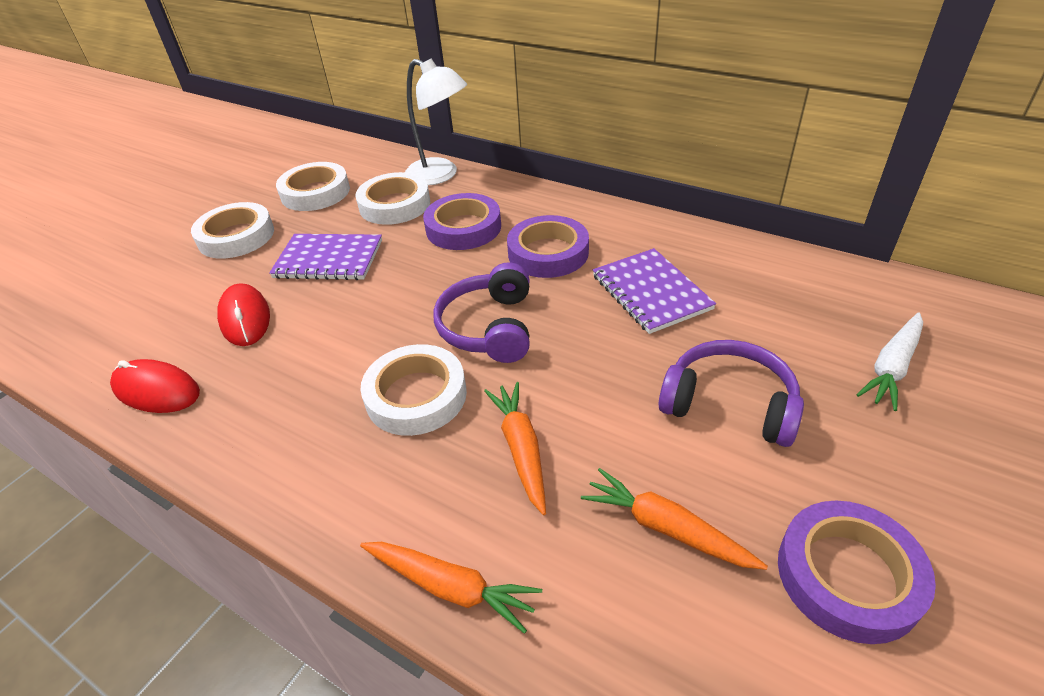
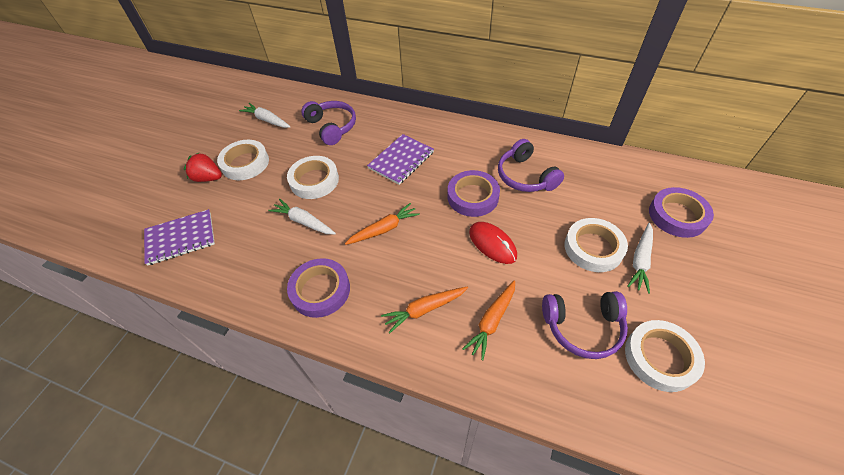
purple headphones: [433,262,530,363] [659,340,804,447] = 2 -> [301,101,356,145] [498,139,564,192] [542,291,628,359] = 3
red mouse: [110,359,200,413] [217,284,270,346] = 2 -> [469,222,517,264] = 1
red strawberry: none = 0 -> [184,152,222,182] = 1
white carrot: [856,312,923,411] = 1 -> [239,103,290,128] [268,199,336,234] [627,223,653,294] = 3
white lamp: [405,59,467,186] = 1 -> none = 0

